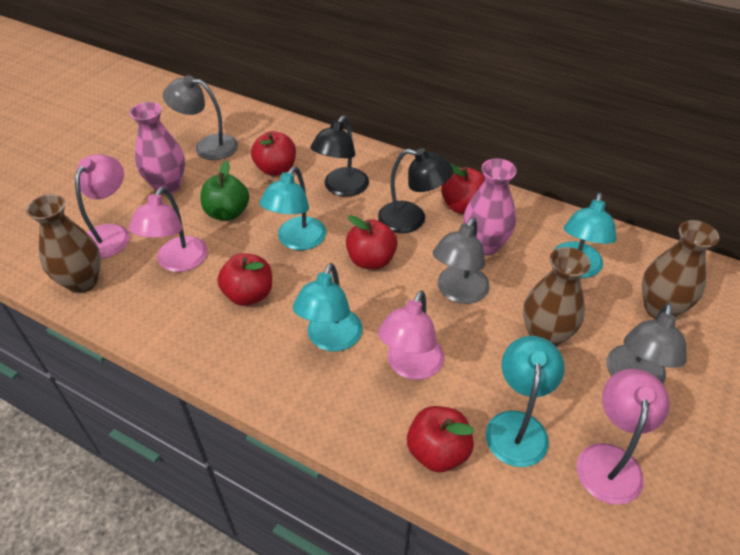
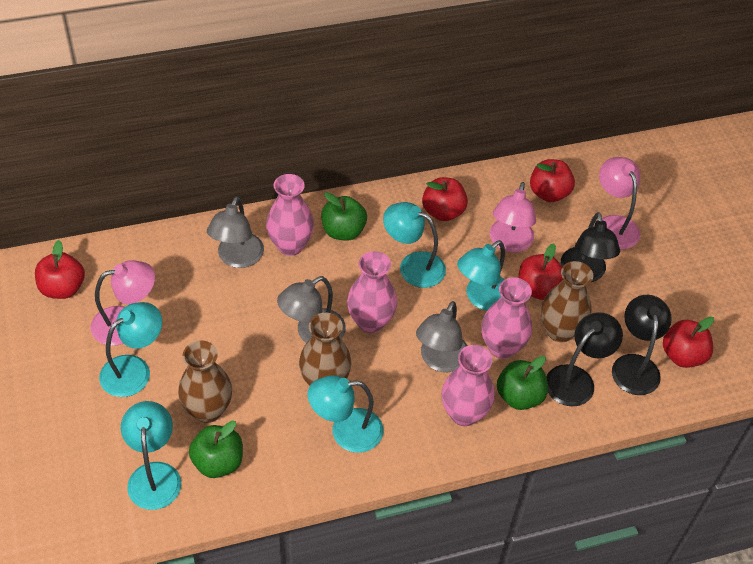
black lamp: [310,116,369,197] [378,148,453,233] = 2 -> [546,312,623,406] [561,212,620,282] [612,295,672,395] = 3
green apple: [201,161,249,221] = 1 -> [189,421,243,478] [321,192,367,241] [497,356,548,410] = 3
pink lamp: [75,154,130,258] [129,187,207,272] [378,291,444,380] [577,369,670,505] = 4 -> [91,260,155,346] [489,182,536,253] [599,157,640,249] = 3
pink vase: [129,102,185,194] [463,158,517,255] = 2 -> [266,174,314,256] [347,251,397,333] [442,345,495,426] [481,277,532,359] = 4
turquoise lamp: [259,166,326,250] [293,263,363,352] [486,336,564,467] [553,193,617,278] = 4 -> [99,302,162,397] [121,401,181,510] [308,375,383,453] [383,202,446,288] [457,240,505,311] = 5

